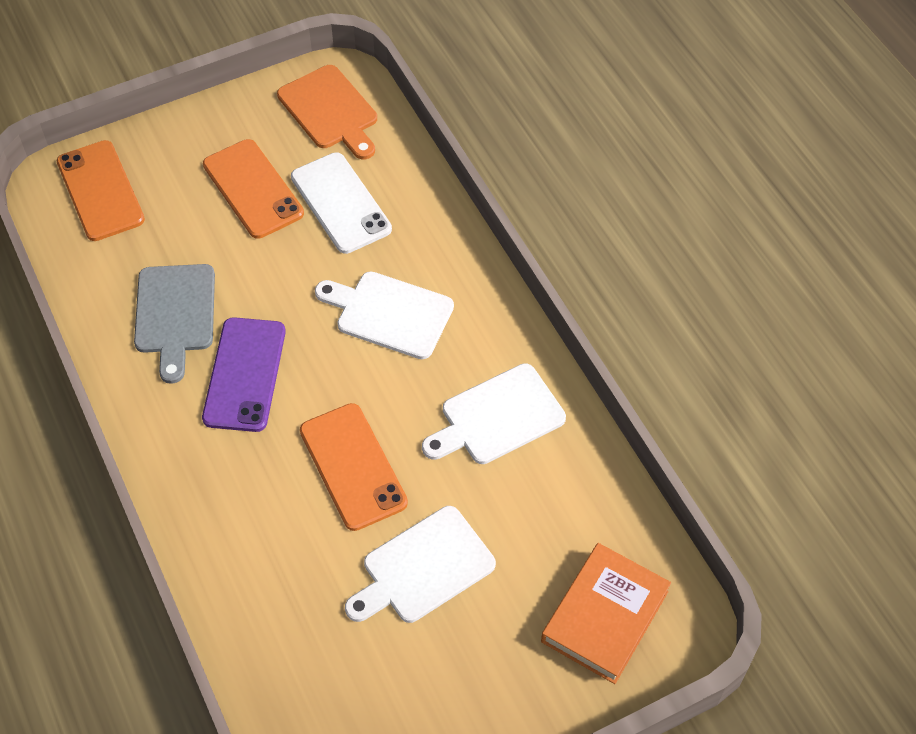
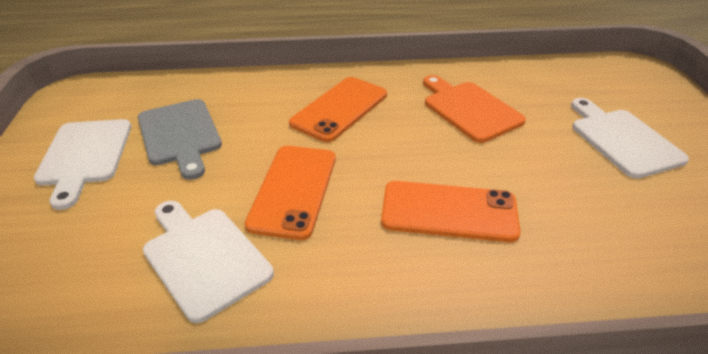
orange book: [541,543,671,684] = 1 -> none = 0
purple phone: [202,317,286,432] = 1 -> none = 0
white phone: [291,152,392,254] = 1 -> none = 0

